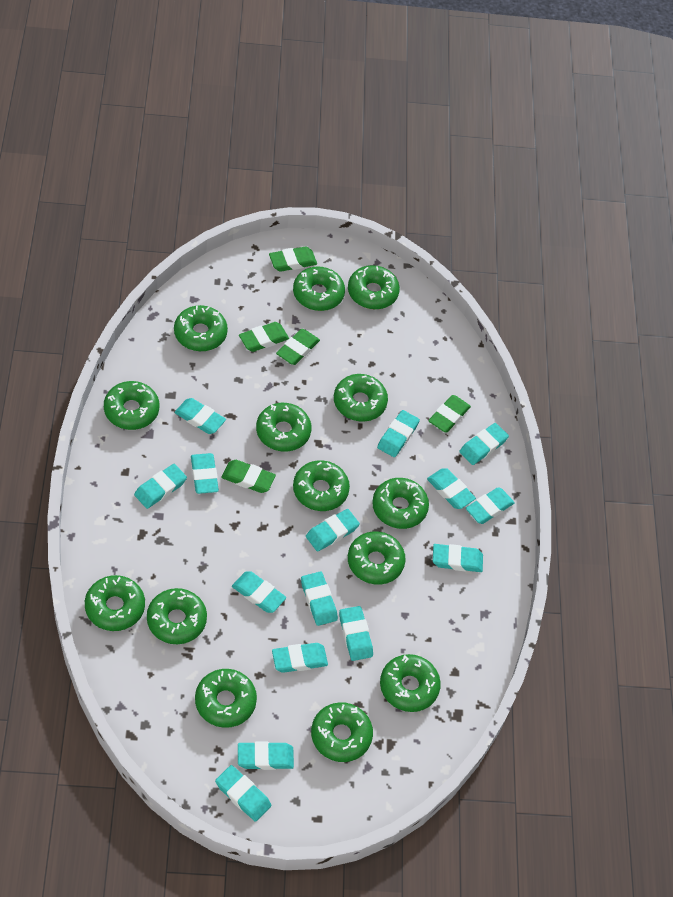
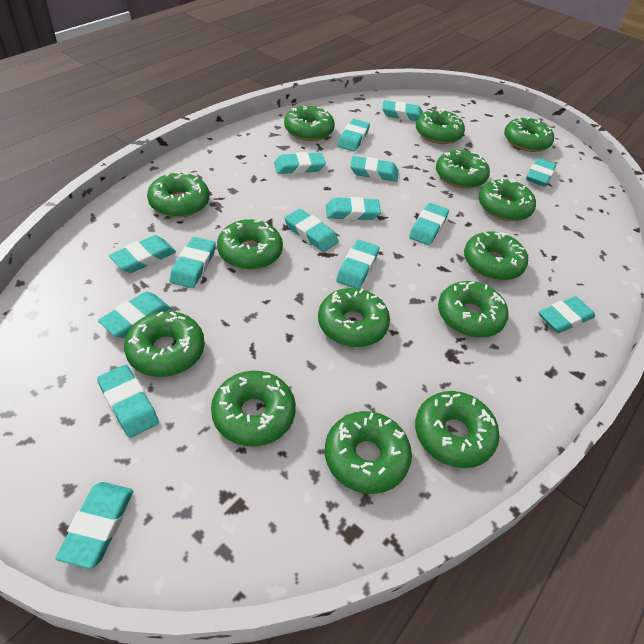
green eraser: [221,460,276,493] [239,322,289,352] [269,246,317,272] [276,329,320,365] [428,395,471,432] = 5 -> none = 0

